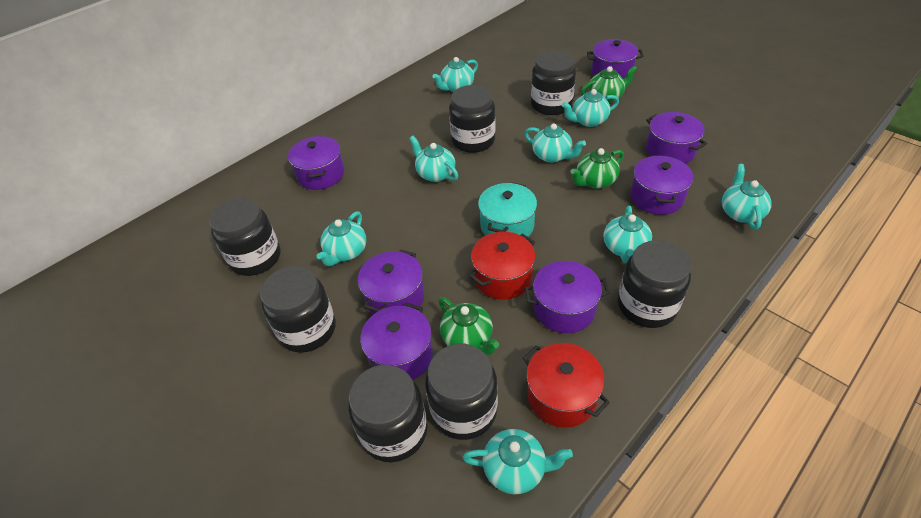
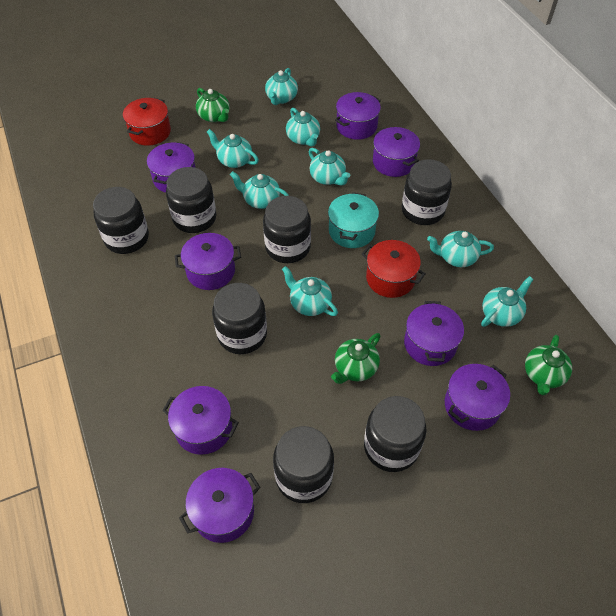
purple pot: [288,136,344,190] [358,250,424,315] [360,303,433,380] [524,261,610,333] [587,39,644,79] [630,155,693,215] [646,112,707,164] = 7 -> [147,142,196,193] [162,386,239,455] [175,233,241,290] [179,468,260,543] [335,92,381,140] [373,127,420,177] [404,301,464,366] [445,364,510,431] = 8

